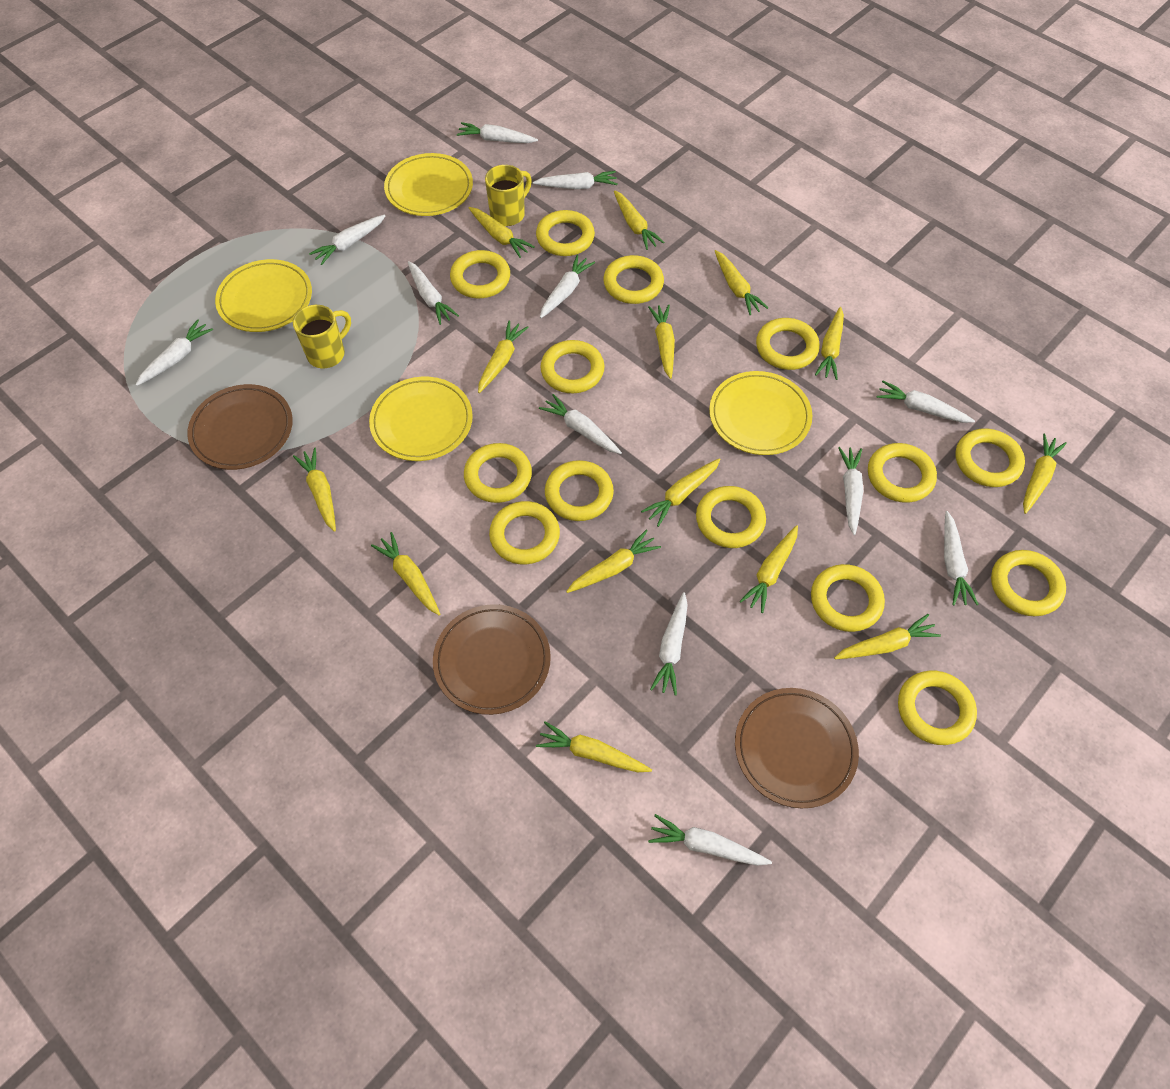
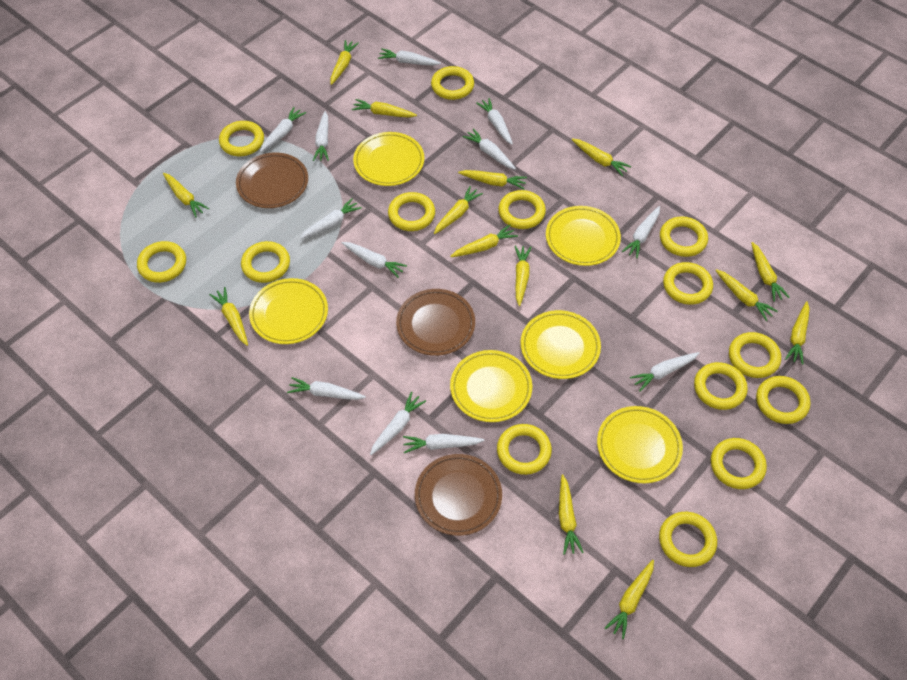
yellow mug: [293,305,351,368] [485,165,532,226] = 2 -> none = 0
yellow plate: [215,259,312,332] [369,377,473,461] [384,153,473,216] [709,371,812,455] = 4 -> [249,278,328,344] [353,132,425,186] [450,350,532,422] [521,310,601,379] [546,206,621,266] [597,406,683,483] = 6

